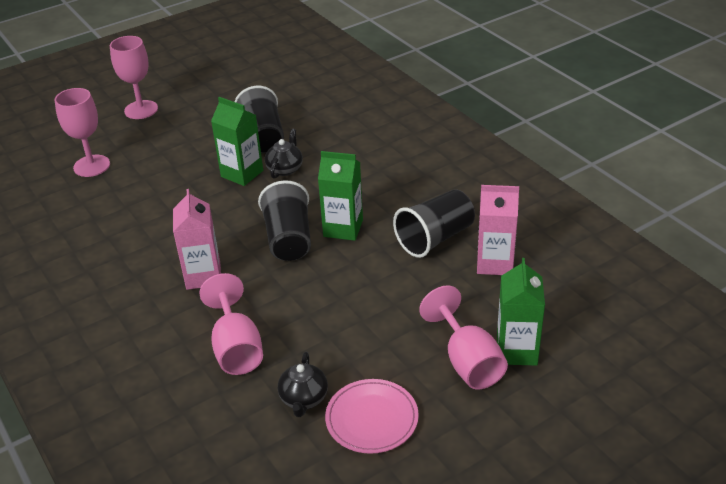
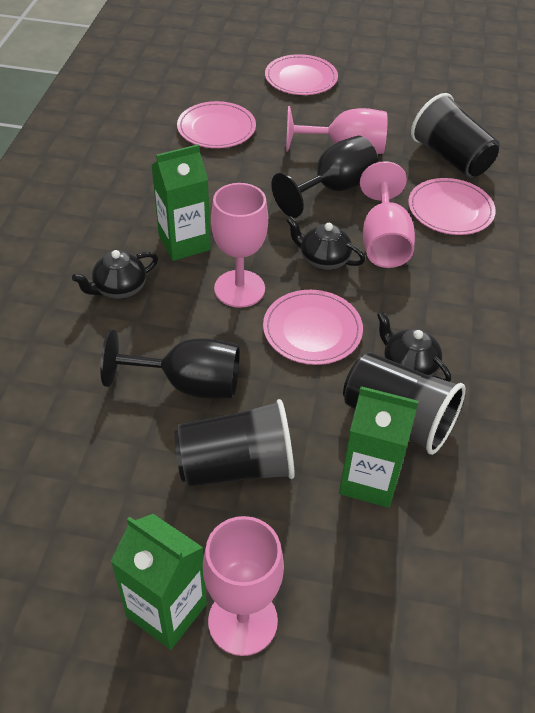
black goblet: none = 0 -> [100,329,240,399] [271,136,378,218] = 2
black teapot: [265,129,303,179] [278,352,328,417] = 2 -> [72,250,158,299] [286,216,366,271] [377,311,451,382] = 3
pink carton: [173,189,221,290] [477,185,519,275] = 2 -> none = 0
pink plate: [325,379,419,454] = 1 -> [177,101,256,148] [263,290,363,365] [265,54,338,95] [408,178,496,235] = 4

